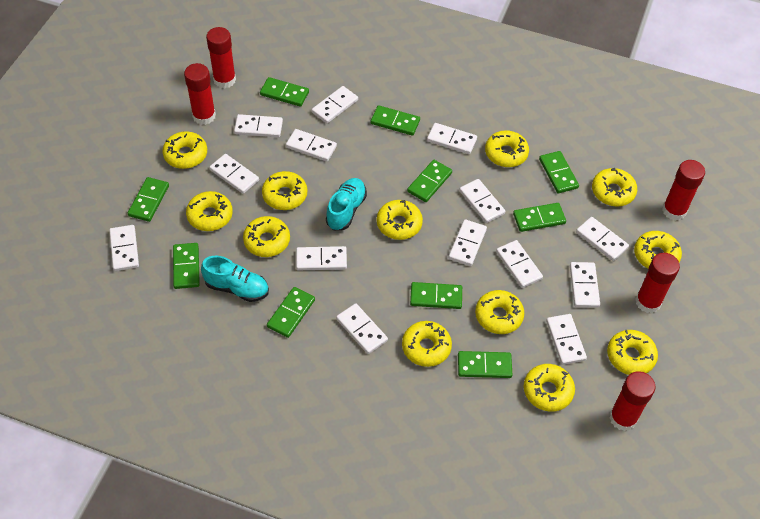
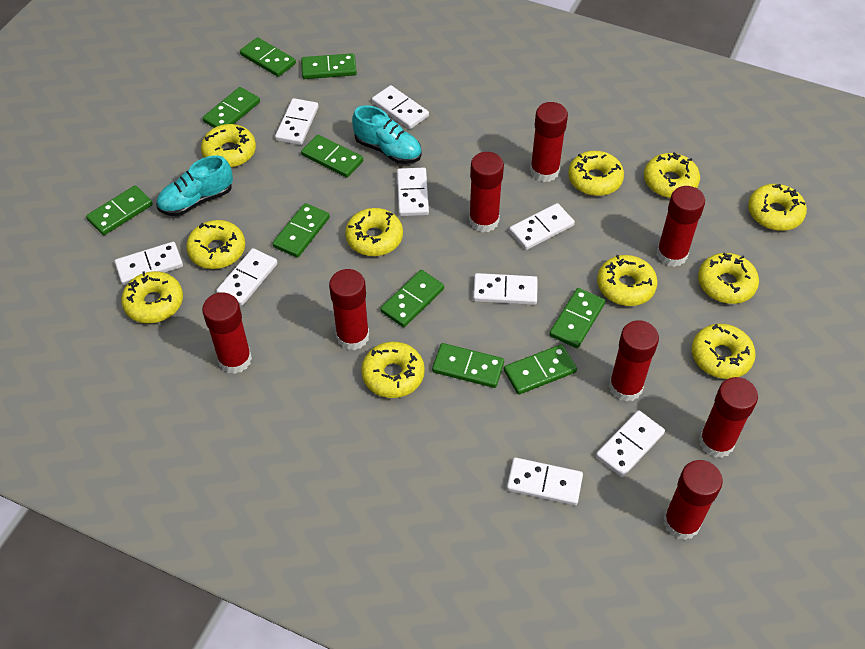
red glue stick: [184,63,216,125] [206,27,236,88] [609,371,655,431] [635,253,680,313] [662,160,705,221] = 5 -> [202,293,252,374] [329,269,369,350] [469,152,504,233] [530,102,568,182] [609,320,659,402] [657,186,705,267] [664,460,723,540] [699,377,758,458] = 8
white domino: [109,225,139,271] [209,154,259,194] [234,114,283,137] [286,129,337,162] [296,246,347,270] [312,86,358,124] [336,303,388,354] [427,123,477,154] [449,219,487,266] [459,179,505,223] [496,240,543,288] [546,314,587,365] [570,262,600,308] [576,217,629,261] = 14 -> [115,242,183,285] [216,248,278,306] [275,98,319,145] [372,85,429,129] [397,167,429,216] [473,273,538,305] [507,457,583,506] [509,203,575,250] [596,410,665,477] = 9
yellow donut: [162,131,207,169] [186,191,233,231] [243,216,290,257] [262,171,307,210] [377,200,423,240] [402,321,452,367] [475,290,524,334] [485,130,529,167] [524,364,575,412] [592,168,637,207] [607,330,658,375] [634,231,682,268] = 12 -> [121,271,183,323] [186,220,245,269] [201,124,256,168] [345,208,403,256] [361,341,425,398] [568,151,624,196] [597,255,658,306] [644,152,700,198] [692,324,756,379] [698,253,759,304] [748,184,807,231] = 11

